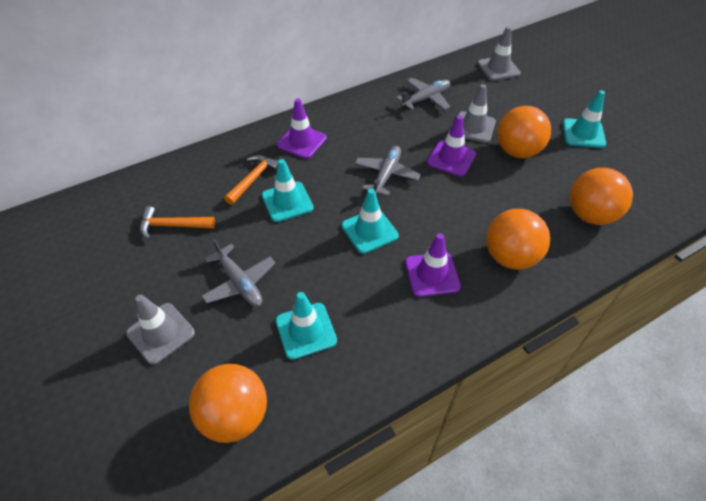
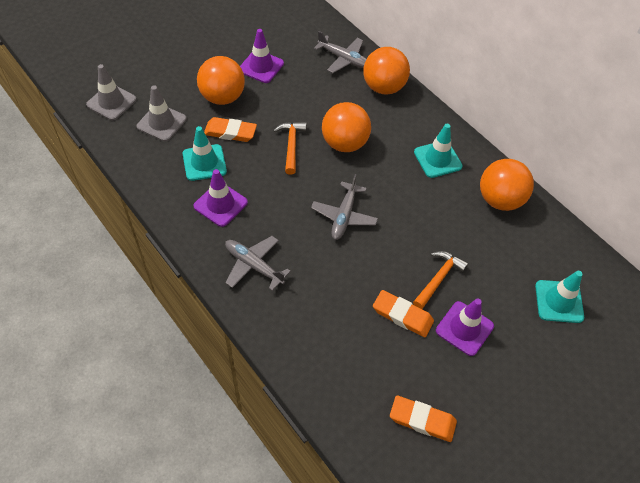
grey traffic cone: [126,294,195,365] [458,84,496,143] [477,26,521,81] = 3 -> [86,64,137,120] [137,85,187,142] = 2
orange eraser: none = 0 -> [204,117,257,142] [373,290,434,337] [390,395,457,442] = 3
turquoise traffic cone: [262,159,313,222] [276,292,337,360] [342,189,399,254] [562,90,606,148] = 4 -> [183,126,227,181] [414,124,463,178] [535,271,584,323] = 3

